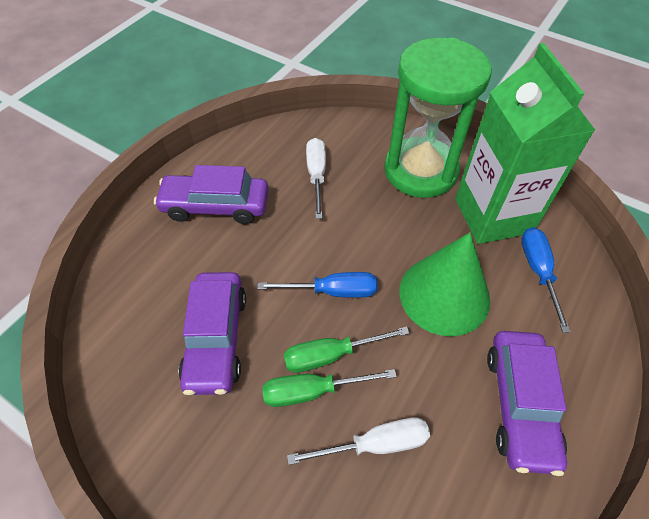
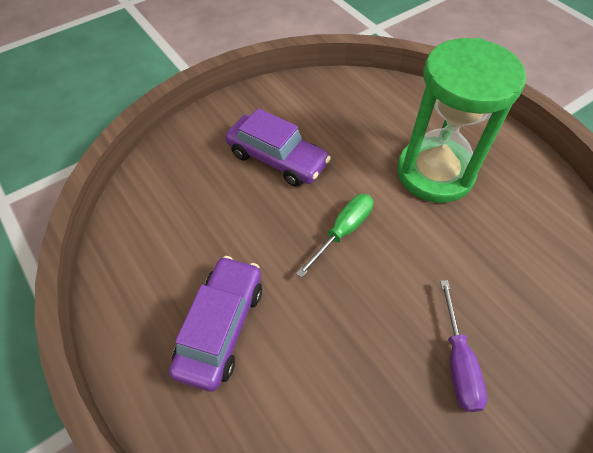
blue screwdriver: [257,272,377,298] [521,227,571,333] = 2 -> none = 0
green carton: [455,43,595,244] = 1 -> none = 0
green cone: [399,233,490,336] = 1 -> none = 0
green screwdriver: [262,369,397,407] [284,326,410,373] = 2 -> [296,194,373,278] = 1
purple car: [154,165,269,224] [178,272,246,395] [487,331,567,476] = 3 -> [169,256,262,391] [225,108,331,186] = 2
purple screwdriver: none = 0 -> [440,280,487,412] = 1
white screwdriver: [287,418,430,465] [306,138,326,219] = 2 -> none = 0

